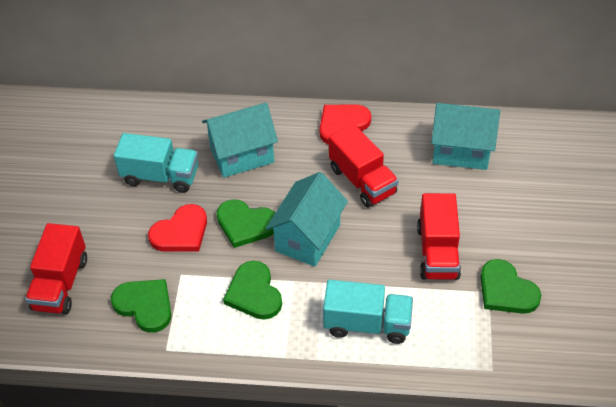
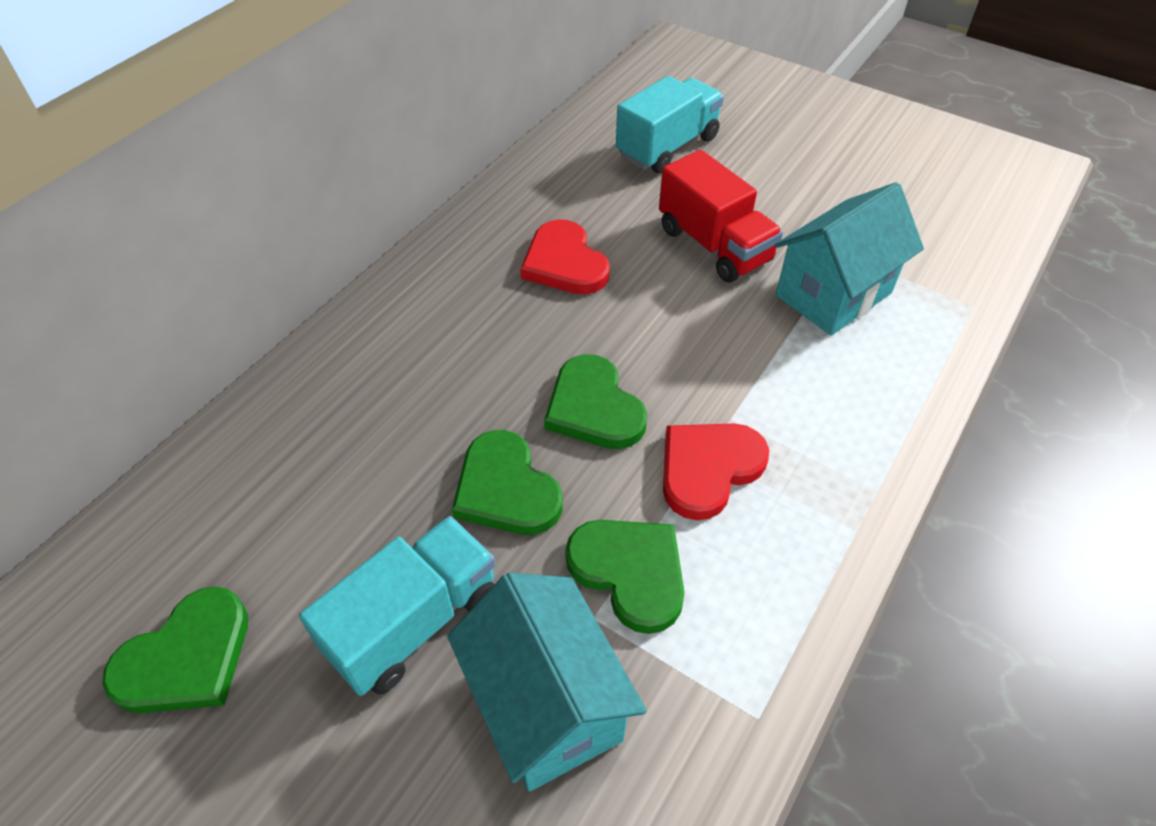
red truck: [25,223,87,314] [329,124,398,208] [417,193,461,280] = 3 -> [659,150,783,283] = 1
turquoise house: [202,103,278,178] [266,172,348,267] [431,103,500,170] = 3 -> [447,573,647,792] [775,182,924,336] = 2

